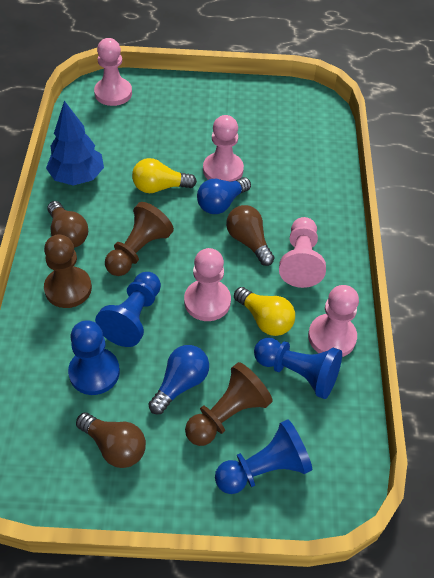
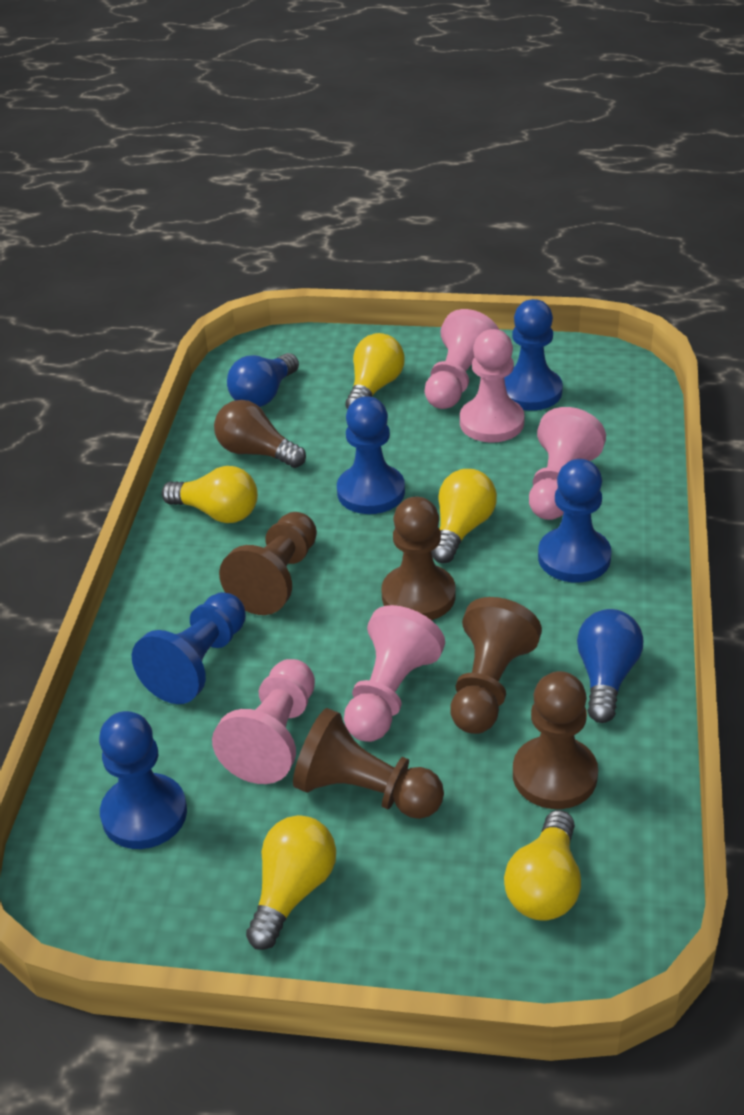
blue pawn: [68,320,120,395] [95,272,161,347] [215,419,312,494] [254,338,342,399] = 4 -> [99,711,187,849] [132,592,246,704] [337,396,405,514] [504,299,563,411] [538,459,612,582] = 5
blue tree: [46,101,104,186] = 1 -> none = 0
brown light bulb: [47,201,88,248] [76,412,146,468] [226,205,274,266] = 3 -> [214,400,306,468] = 1
brown pawn: [44,234,92,308] [105,202,174,276] [185,362,273,446] = 3 -> [219,512,317,615] [293,708,444,819] [381,497,456,620] [450,597,542,734] [513,671,598,809] = 5
yellow light bulb: [132,158,197,193] [234,287,295,336] = 2 -> [162,466,258,523] [246,815,336,950] [345,333,405,409] [431,469,497,563] [504,810,581,921] = 5

